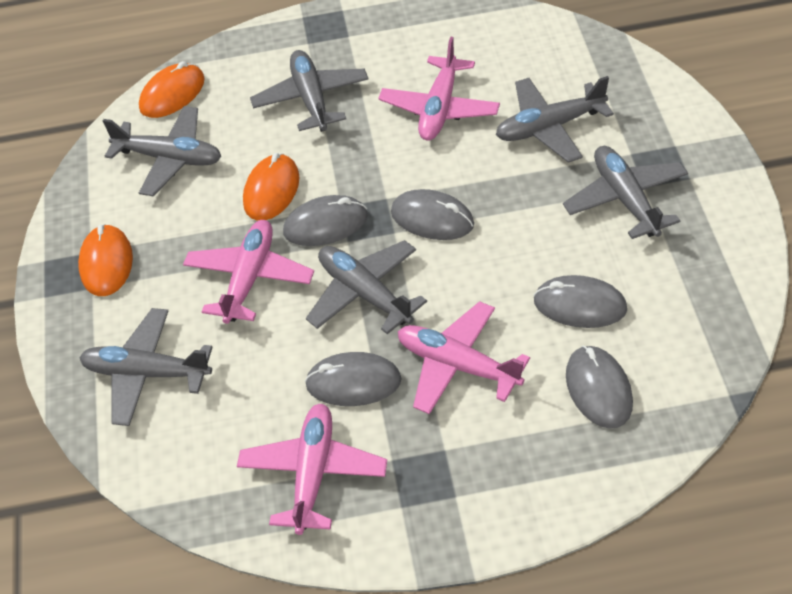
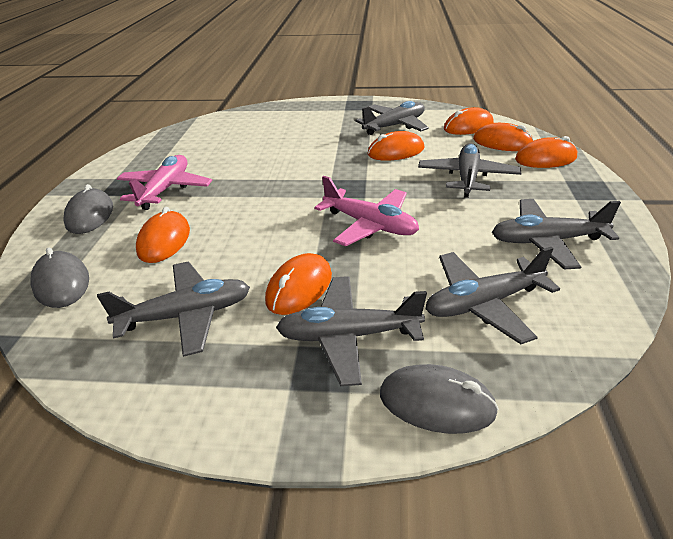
grey mouse: [283,195,368,246] [305,352,402,406] [391,189,474,240] [534,275,627,328] [566,345,633,429] = 5 -> [30,248,89,308] [63,184,113,234] [380,364,499,434] = 3
orange mouse: [78,224,133,296] [139,61,205,118] [243,153,300,221] = 3 -> [136,207,190,263] [265,253,332,315] [367,131,424,161] [444,107,494,135] [473,123,534,151] [515,136,577,168] = 6
pink plane: [183,220,314,324] [237,404,387,535] [378,37,500,140] [398,301,530,414] = 4 -> [117,155,212,210] [314,176,419,246] = 2

